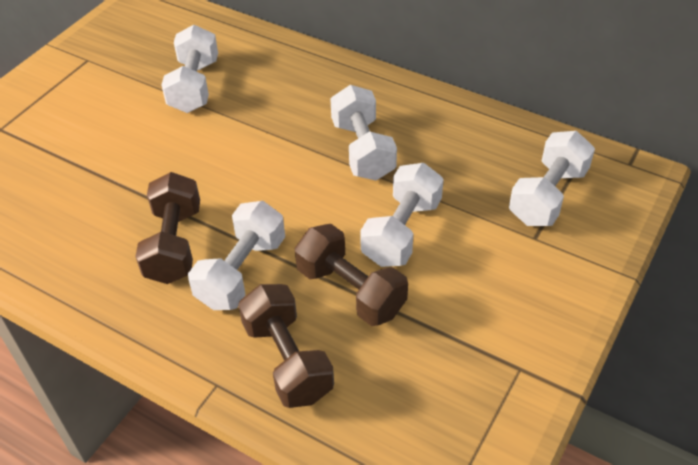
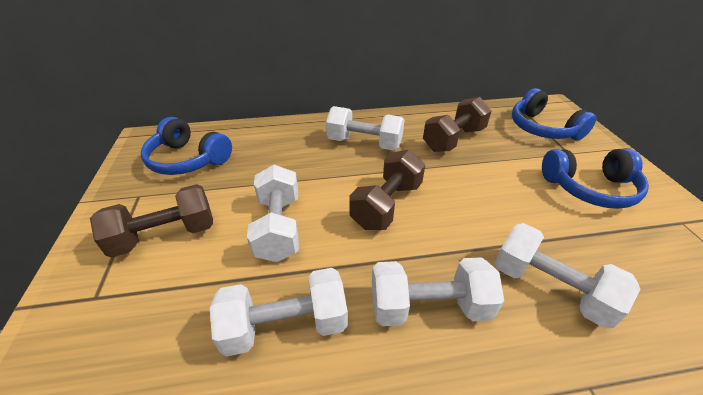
blue headphones: none = 0 -> [141,117,232,175] [512,88,597,140] [542,149,649,209] = 3

